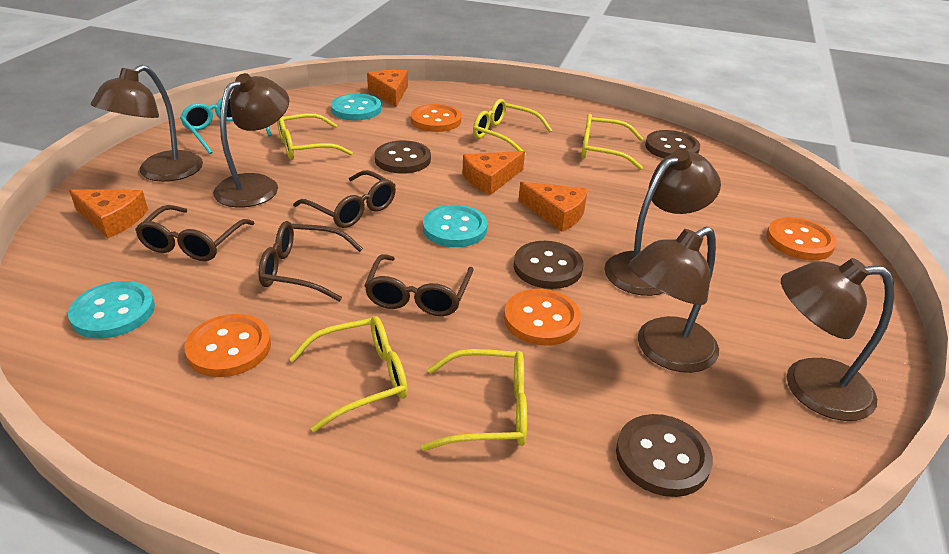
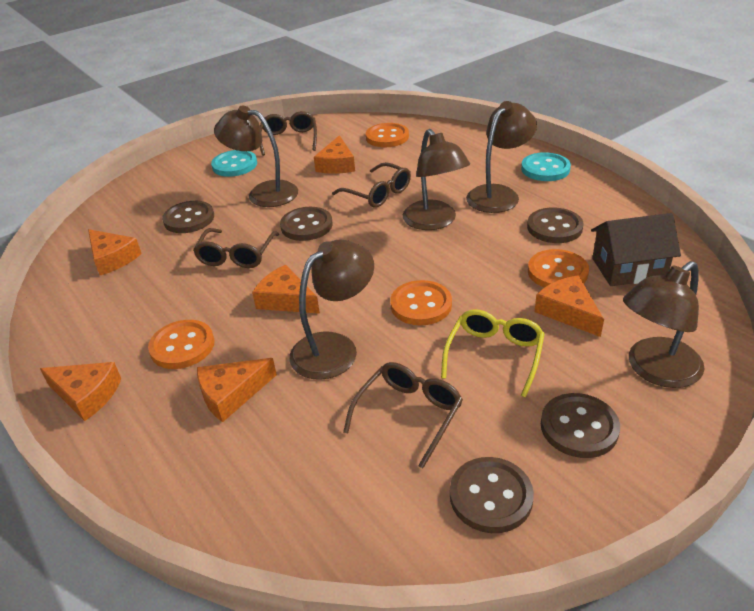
brown button: [375,140,431,174] [514,241,583,289] [616,414,713,497] [645,130,700,158] = 4 -> [162,201,214,233] [280,207,333,241] [450,457,534,533] [527,207,584,243] [541,393,620,458] = 5
brown house: none = 0 -> [591,213,681,286] = 1
orange cheese: [69,189,148,238] [367,70,408,107] [463,151,525,195] [519,182,588,232] = 4 -> [40,362,121,421] [88,229,142,275] [197,358,277,422] [252,265,320,314] [314,135,355,174] [535,275,604,337] = 6
turquoise button: [68,281,155,339] [331,93,381,120] [423,205,488,247] = 3 -> [211,150,257,177] [521,152,571,181] = 2
turquoise glasses: [180,95,272,154] = 1 -> none = 0
yellow glasses: [277,113,353,160] [289,316,408,432] [421,349,527,451] [473,99,553,155] [581,114,643,170] = 5 -> [441,309,545,398] = 1

